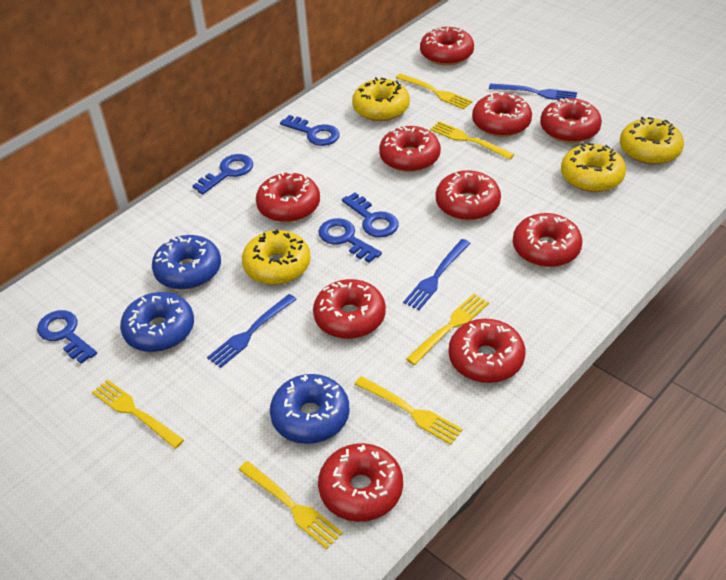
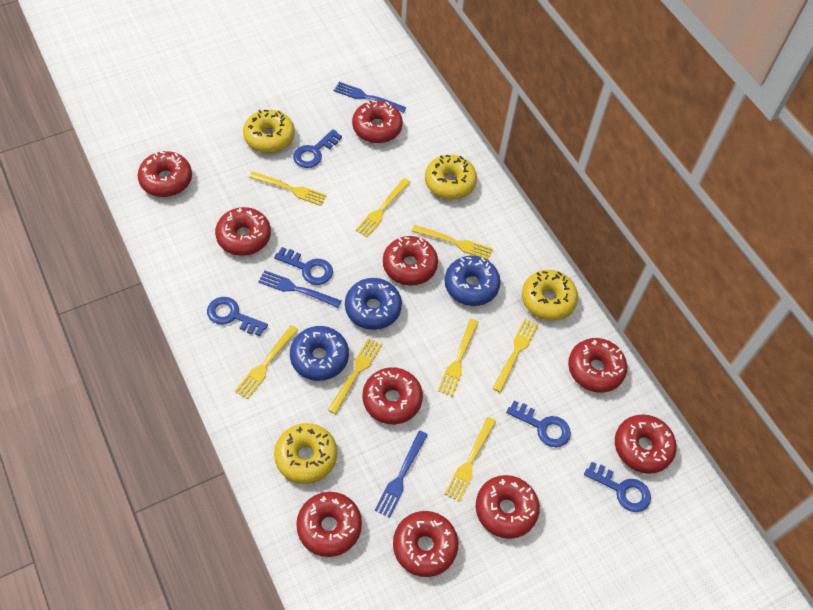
yellow fork: [92,379,184,449] [238,461,342,549] [355,376,463,445] [396,73,473,109] [406,294,489,365] [430,121,514,160] = 6 -> [235,325,298,399] [249,171,327,206] [328,338,382,414] [355,178,410,237] [412,225,493,260] [438,319,479,397] [445,417,496,502] [492,319,538,393] = 8

